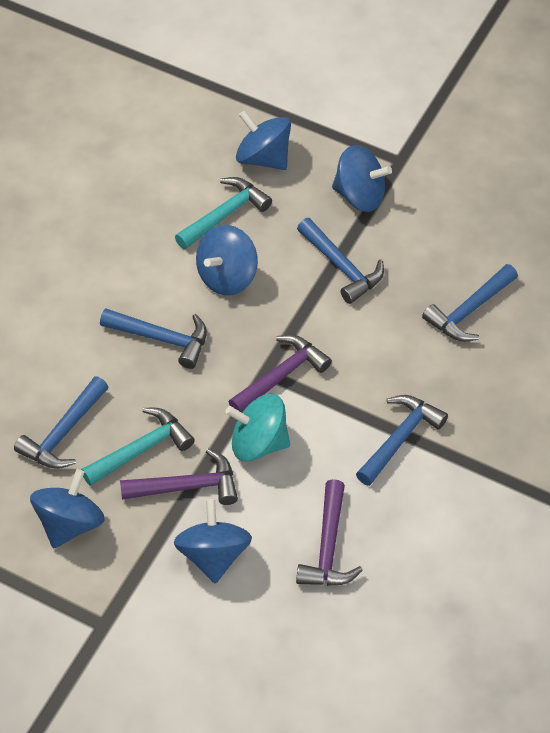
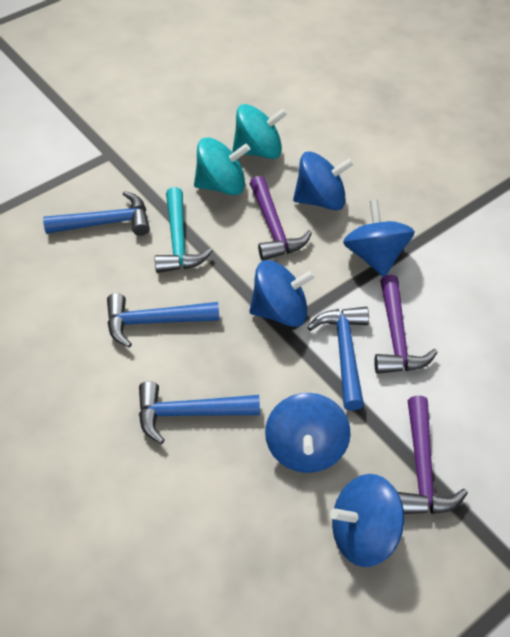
blue hammer: [14,376,108,469] [100,308,207,369] [297,218,384,304] [356,395,448,486] [422,264,518,341] = 5 -> [43,191,150,236] [107,293,220,348] [139,381,260,444] [307,307,369,411] = 4
turquoise hammer: [81,408,195,486] [175,177,272,249] = 2 -> [155,187,213,273] = 1
turquoise spinning top: [225,394,290,462] = 1 -> [194,137,250,195] [232,104,288,159] = 2

